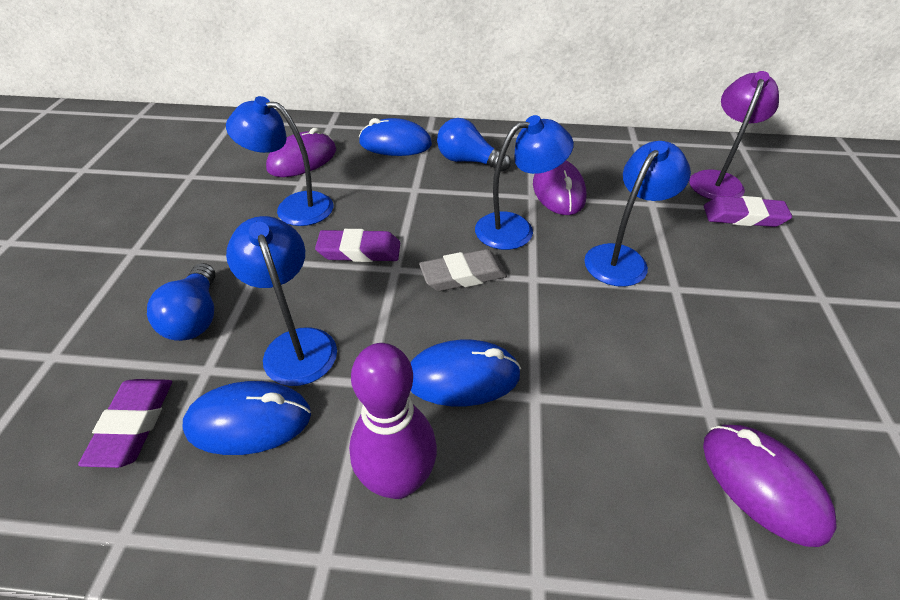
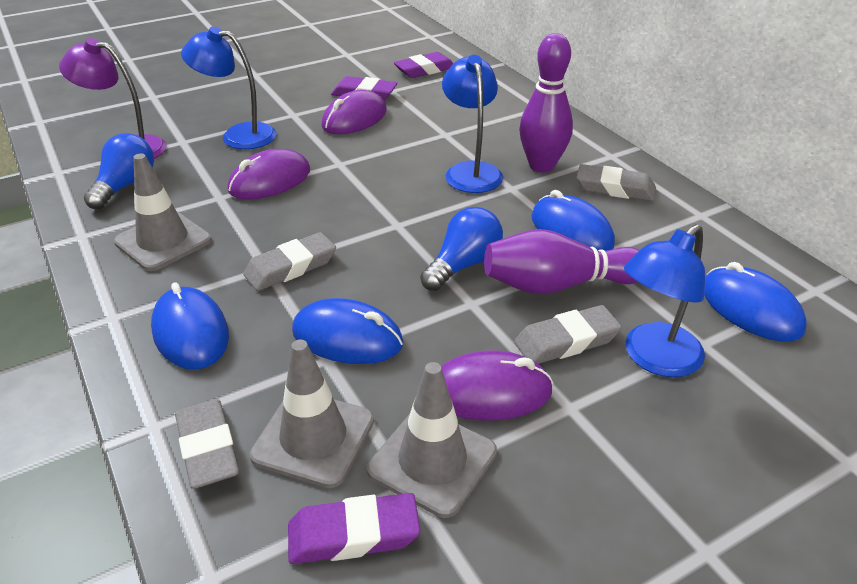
blue lamp: [226,96,333,226] [226,216,337,386] [475,115,574,250] [584,141,691,287] = 4 -> [181,27,276,149] [442,55,503,193] [624,224,705,377] = 3
blue mouse: [183,381,311,455] [359,118,432,156] [410,340,521,406] = 3 -> [151,283,229,370] [292,298,404,364] [531,190,615,251] [704,262,806,342] = 4
grey eraser: [419,249,507,291] = 1 -> [175,399,239,489] [243,232,336,291] [514,305,622,364] [576,164,656,201] = 4
grey traffic cone: none = 0 -> [114,153,211,271] [250,339,374,488] [367,362,497,518] = 3
purple bowling pin: [349,343,437,499] = 1 -> [484,229,640,294] [519,33,573,173] = 2

